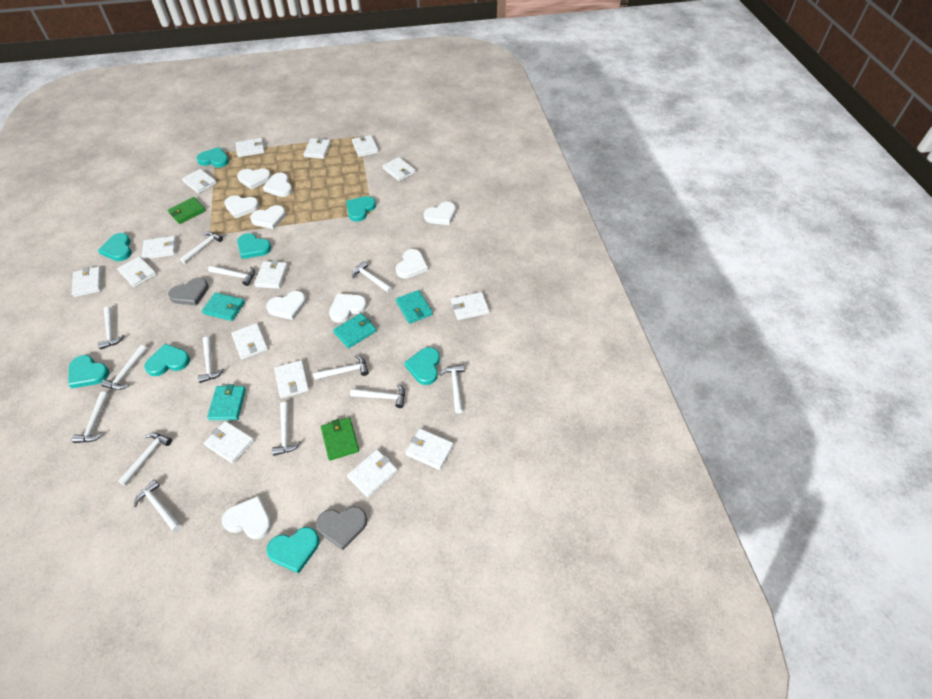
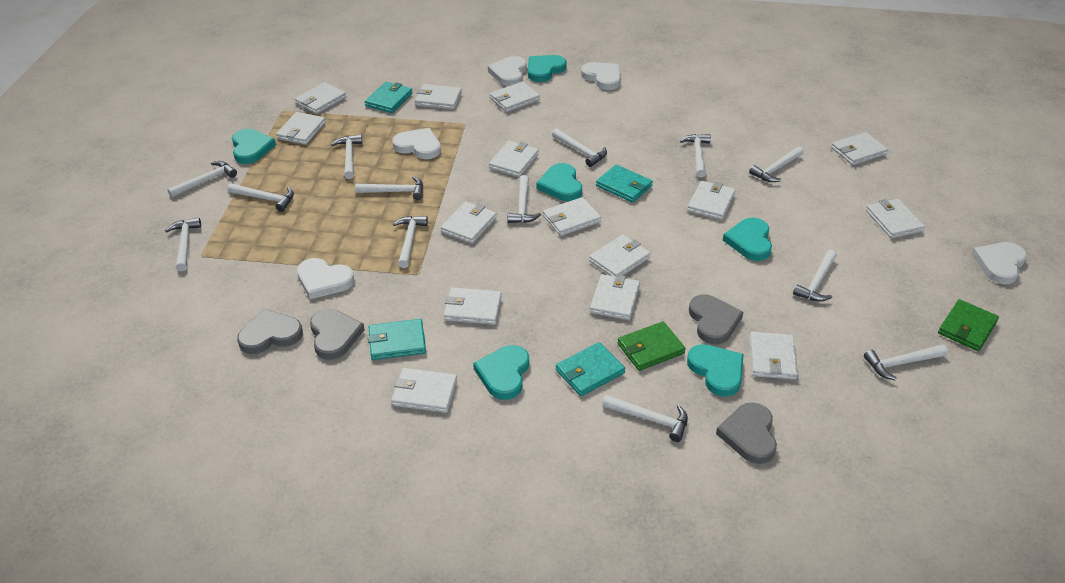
grey heart: [168,278,209,306] [316,506,367,550] = 2 -> [237,309,303,354] [310,309,365,360] [689,294,743,344] [716,402,777,464] = 4
turquoise heart: [68,355,109,388] [98,233,132,261] [144,344,190,376] [196,147,229,168] [237,233,271,259] [267,527,319,573] [346,196,376,222] [404,347,440,385] = 8 -> [232,129,276,164] [473,345,529,400] [528,55,567,82] [536,163,582,201] [687,344,744,397] [723,218,772,261] = 6
white heart: [222,496,272,539] [224,195,259,218] [237,168,271,189] [250,205,286,229] [263,173,292,197] [266,291,306,320] [329,294,367,323] [395,249,428,279] [424,202,456,225] = 9 -> [297,258,354,299] [392,128,441,159] [488,56,527,86] [581,62,621,90] [972,242,1027,284] = 5

